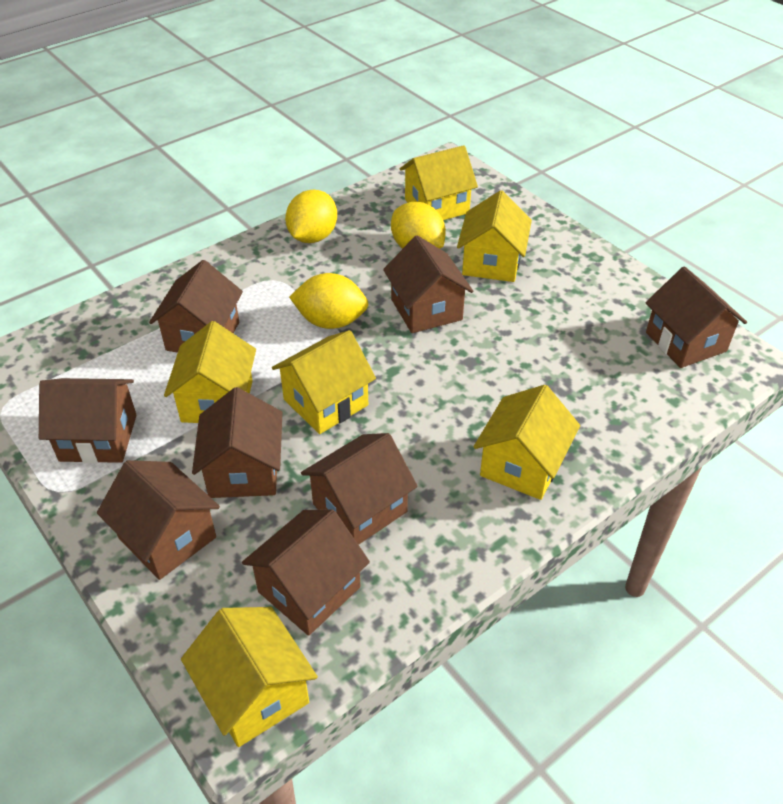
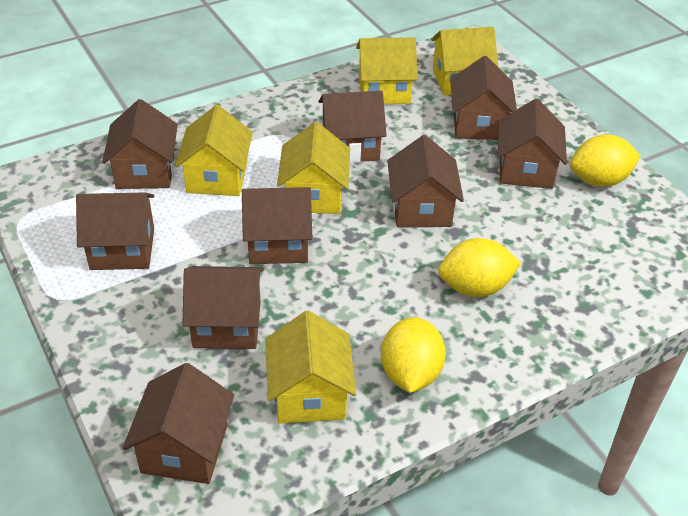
brown house: [39,378,136,463] [97,460,220,580] [149,260,243,353] [192,387,283,498] [242,509,370,636] [301,433,418,545] [383,235,473,333] [646,266,747,368] = 8 -> [76,192,154,270] [102,99,178,189] [123,363,234,484] [182,266,264,349] [242,187,312,264] [318,91,387,163] [387,135,464,227] [450,56,517,140] [498,99,567,189] = 9
yellow house: [164,321,256,423] [181,607,318,747] [272,330,376,434] [400,145,478,220] [457,190,532,282] [473,385,580,500] = 6 -> [175,105,253,196] [265,311,357,424] [277,122,350,214] [356,37,417,104] [431,27,498,95] = 5

